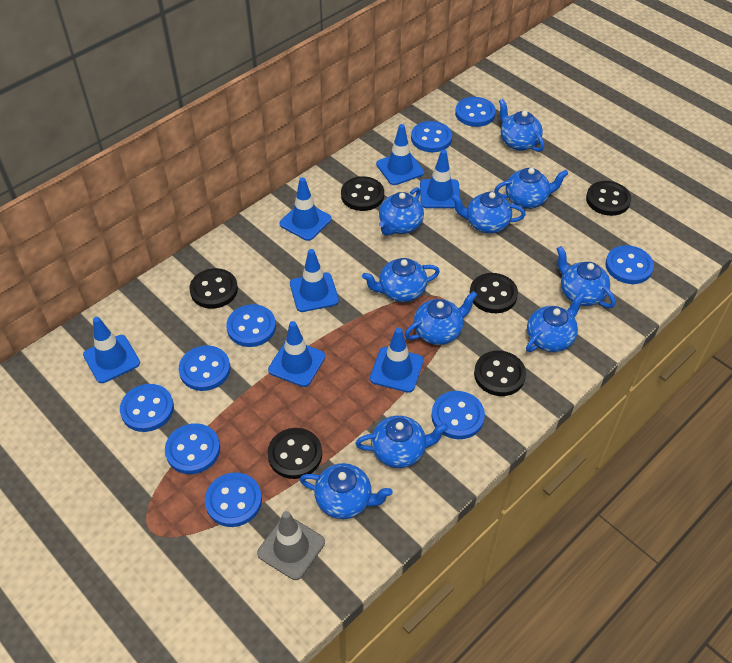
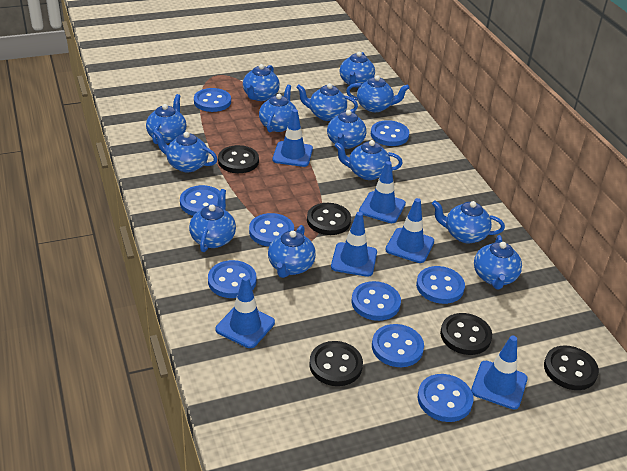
black button: [189,268,238,309] [267,428,322,479] [341,176,384,211] [470,273,518,313] [474,350,526,396] [586,181,631,216] = 6 -> [218,145,259,173] [307,203,351,235] [309,341,363,386] [440,313,492,355] [544,346,599,390] = 5
blue teapot: [300,463,393,519] [355,415,448,468] [362,258,440,302] [379,187,424,236] [405,291,477,345] [451,192,526,233] [494,168,568,209] [499,99,544,152] [526,292,585,352] [556,246,615,308] = 10 -> [146,94,187,144] [153,130,218,172] [189,189,236,252] [243,64,280,101] [259,85,296,132] [268,225,316,278] [296,83,358,121] [327,109,367,149] [334,140,403,180] [340,52,375,87] [346,75,410,112] [432,200,505,243] [474,235,522,290] = 13
blue traffic cone: [83,317,140,383] [268,321,325,387] [279,177,332,241] [290,249,339,312] [370,328,424,393] [376,124,424,185] [420,150,460,208] = 7 -> [216,276,275,348] [273,109,313,167] [331,212,377,277] [359,161,406,223] [385,198,434,263] [471,335,528,409] = 6
grey traffic cone: [257,511,325,580] = 1 -> none = 0

